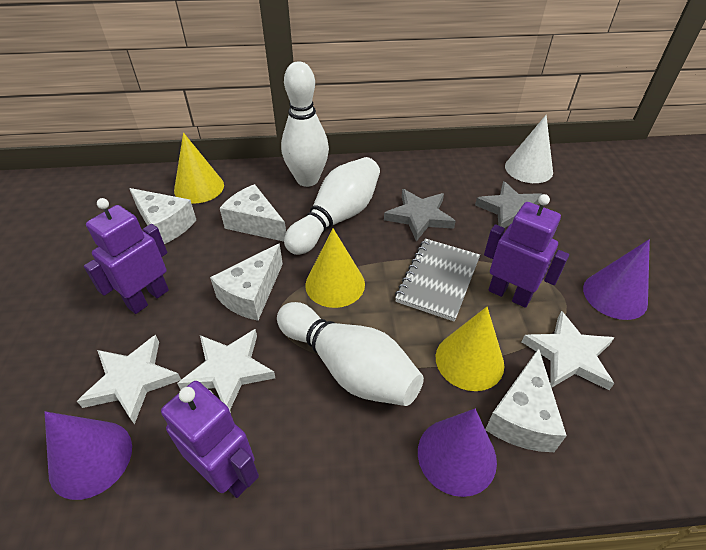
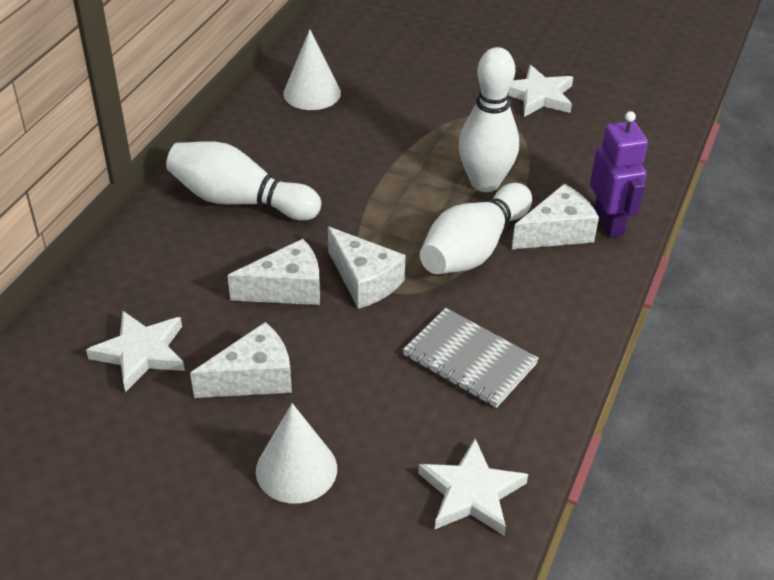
grey star: [384,189,456,241] [475,181,543,228] = 2 -> none = 0
purple cone: [45,412,132,500] [418,409,497,497] [583,239,650,320] = 3 -> none = 0
purple robot: [84,198,169,314] [161,381,259,498] [484,194,569,308] = 3 -> [590,111,648,238] = 1
white cone: [505,115,553,183] = 1 -> [256,403,337,504] [283,30,341,110] = 2
yellow cone: [174,133,224,203] [305,228,365,308] [436,307,504,391] = 3 -> none = 0

